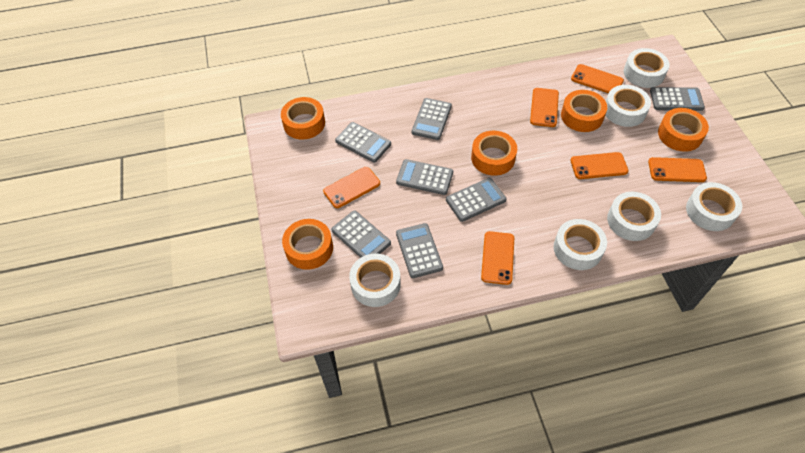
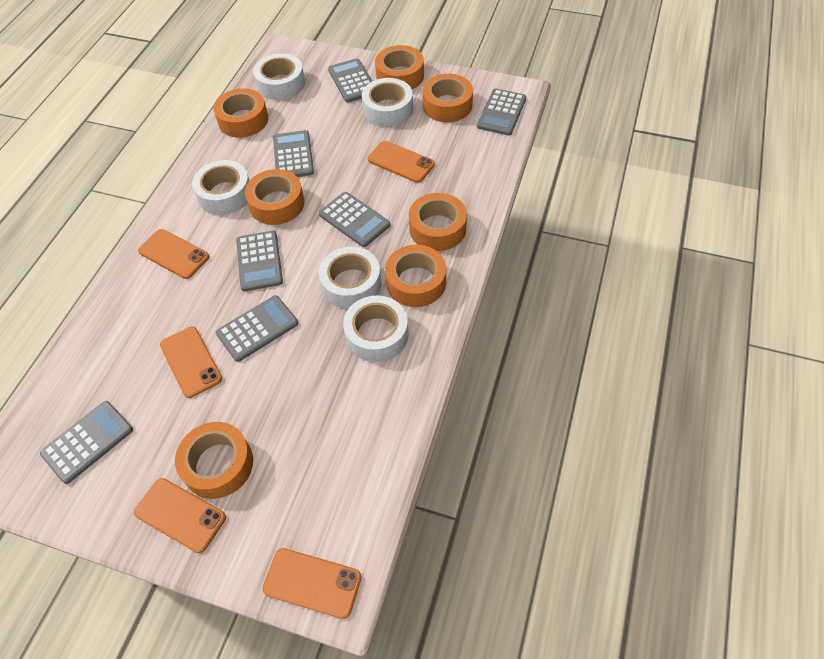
orange phone: [323,167,380,208] [481,231,514,285] [530,88,559,127] [571,64,624,93] [571,152,628,179] [648,157,707,182] = 6 -> [134,478,226,553] [138,229,209,279] [160,326,222,398] [263,548,362,619] [368,141,435,183] = 5
orange tape: [281,97,325,139] [282,219,333,270] [471,131,517,176] [561,90,607,132] [658,108,709,152] = 5 -> [175,422,253,499] [213,88,268,138] [245,169,304,225] [375,45,424,89] [385,245,446,307] [409,193,467,251] [422,74,473,122] = 7
white tape: [349,254,401,307] [554,219,607,270] [606,85,651,127] [607,192,661,241] [624,48,670,88] [686,182,742,231] = 6 -> [192,160,250,215] [253,53,305,100] [319,247,381,309] [343,295,409,362] [362,78,413,127] = 5

